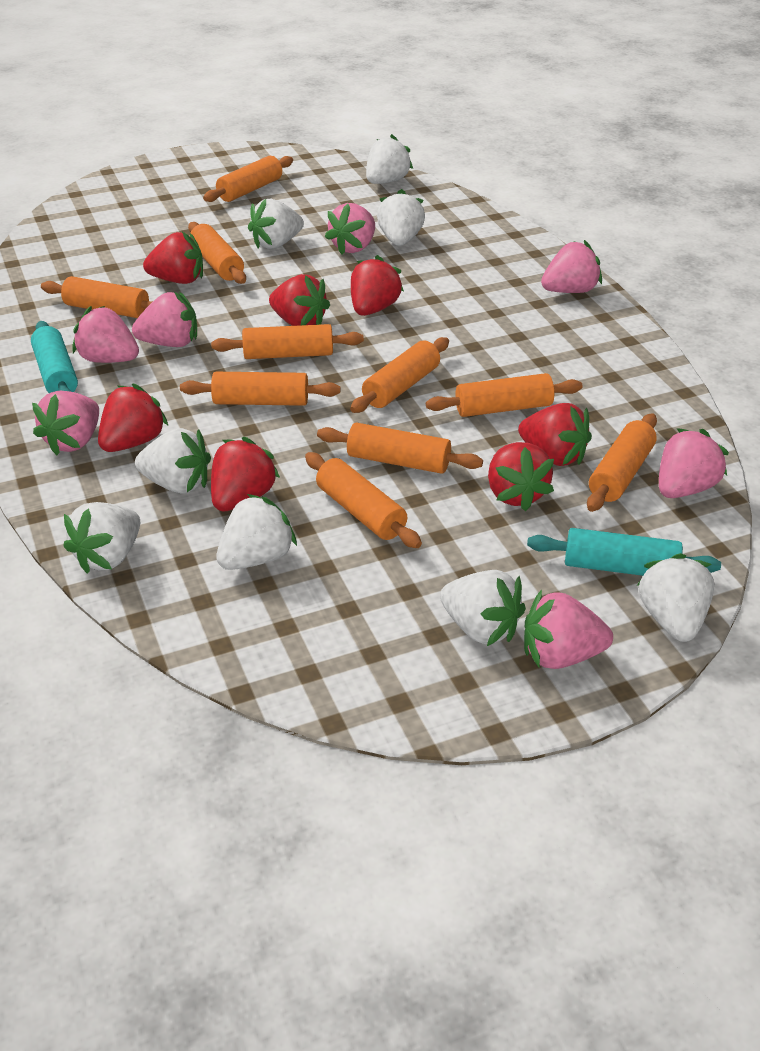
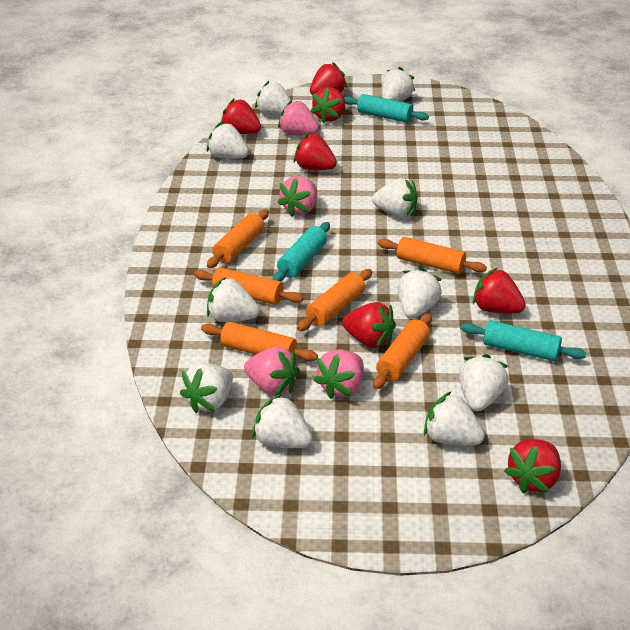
orange rolling pin: [41,276,153,318] [180,372,340,406] [188,222,246,284] [203,156,293,202] [211,324,364,359] [305,452,422,548] [317,422,483,474] [350,337,449,413] [426,373,582,417] [587,413,657,512] = 10 -> [194,267,303,305] [201,322,318,361] [207,209,269,268] [297,269,372,331] [373,313,432,389] [378,237,487,274] = 6
pink strawberry: [32,391,99,455] [72,306,139,363] [132,292,197,347] [325,203,375,255] [524,590,613,669] [541,240,602,293] [659,428,729,498] = 7 -> [244,347,300,396] [277,176,317,217] [278,100,319,135] [314,349,364,399] = 4
turquoise rolling pin: [31,321,78,393] [527,528,721,576] = 2 -> [273,222,330,282] [344,94,429,123] [460,320,586,361] = 3
white strawberry: [63,502,140,574] [135,428,211,493] [216,494,297,570] [248,199,304,249] [366,134,413,184] [377,189,425,246] [440,570,526,646] [637,553,714,642] = 8 -> [180,363,233,413] [206,122,249,159] [207,277,260,322] [252,394,313,448] [255,81,291,116] [372,178,418,218] [382,67,415,101] [398,268,442,318] [424,391,485,445] [459,354,508,412] = 10

